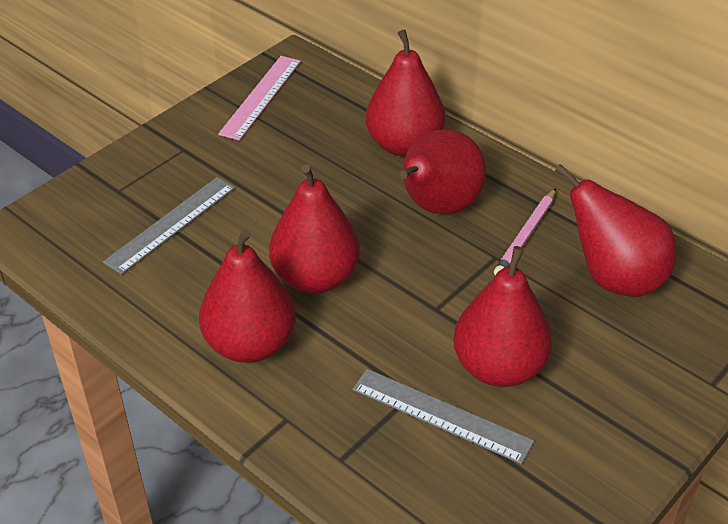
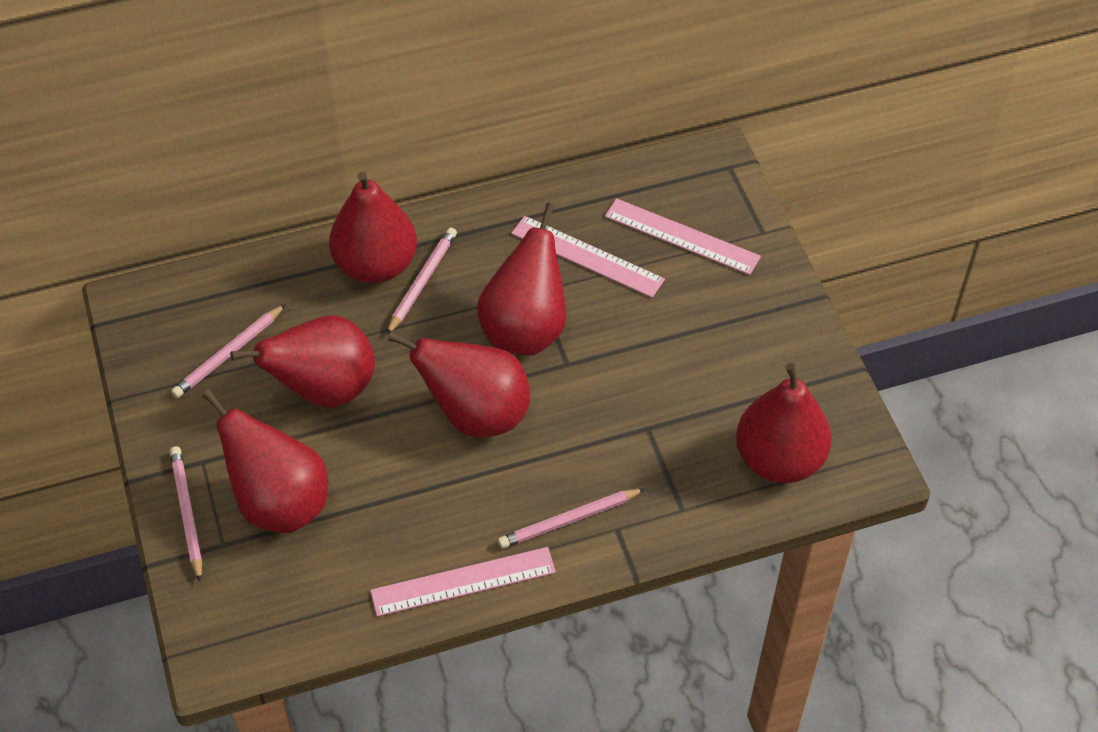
grey ruler: [103,177,235,275] [352,369,534,464] = 2 -> none = 0
pink pencil: [494,188,556,275] = 1 -> [170,446,202,582] [171,304,286,398] [386,227,457,335] [498,488,645,549] = 4
pink ruler: [218,56,301,141] = 1 -> [370,547,556,616] [511,216,665,298] [605,198,761,275] = 3

